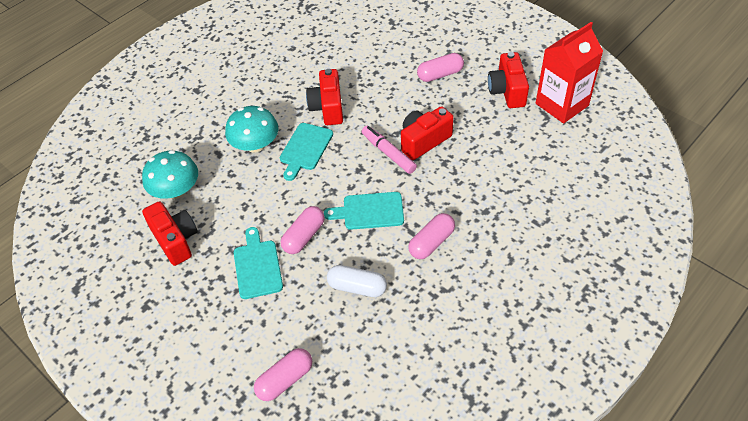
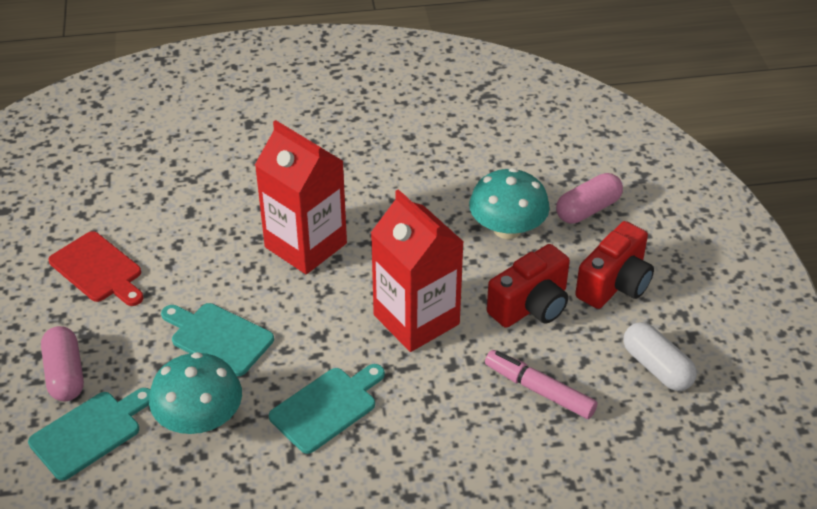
pink capsule: [254,348,312,401] [281,206,325,254] [408,213,455,259] [417,53,464,82] = 4 -> [41,326,84,401] [556,173,623,224] = 2
red camera: [142,201,197,266] [306,69,343,125] [401,106,454,160] [488,52,529,108] = 4 -> [487,244,570,328] [575,221,654,309] = 2
red carton: [536,22,603,124] = 1 -> [255,120,347,274] [371,189,464,352] = 2
red cutting board: none = 0 -> [49,231,143,306] = 1

